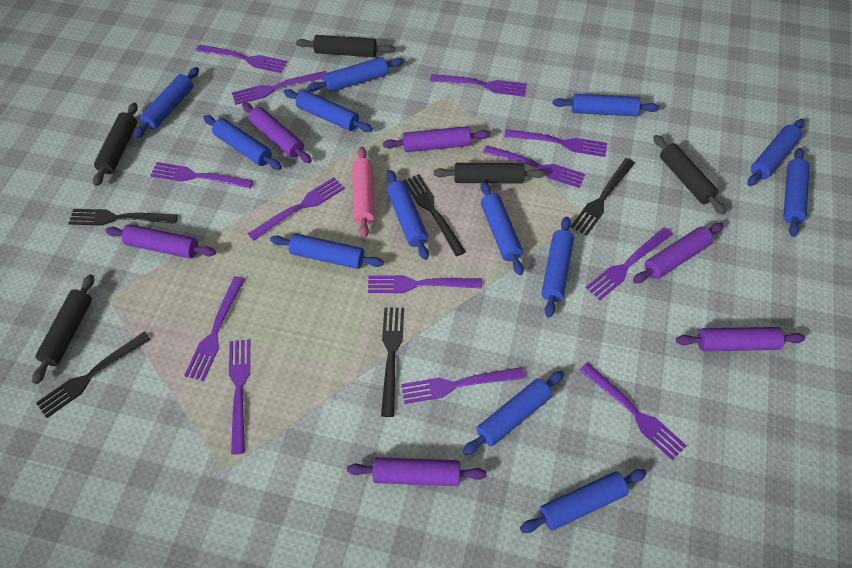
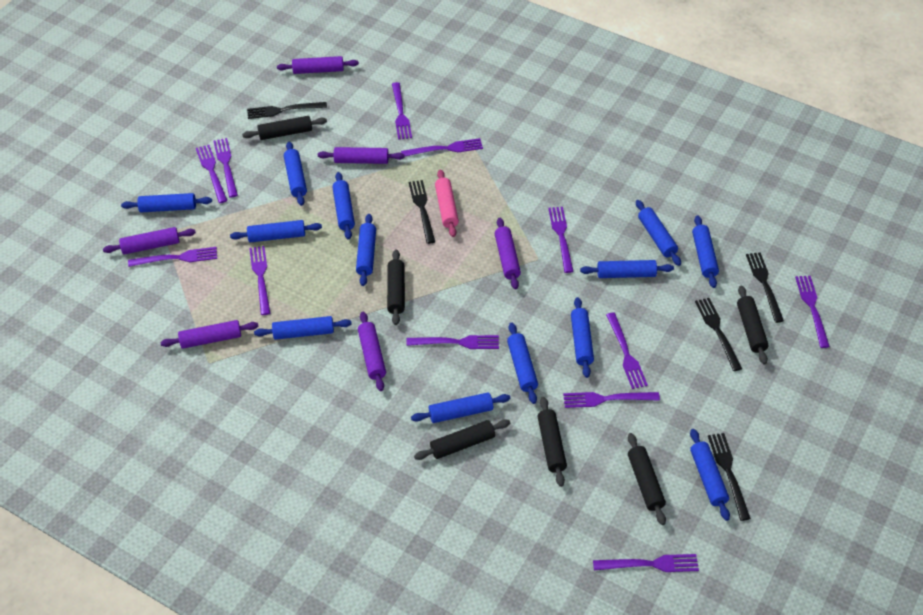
black rolling pin: [32,274,94,384] [93,103,138,186] [296,35,394,57] [434,163,545,184] [653,135,726,215] = 5 -> [242,116,327,140] [387,249,405,325] [414,419,510,460] [537,397,567,487] [628,433,666,525] [737,286,769,364] = 6
purple fork: [150,162,253,189] [184,276,245,381] [196,44,287,73] [229,339,250,455] [232,71,327,105] [248,177,345,241] [368,275,482,293] [401,367,525,404] [430,74,527,97] [483,145,585,188] [505,129,607,157] [580,362,687,461] [586,227,673,300] = 13 -> [128,247,217,267] [196,145,228,203] [213,138,238,197] [249,246,270,315] [392,82,412,140] [401,138,483,156] [406,335,499,349] [548,207,574,273] [563,392,660,408] [593,554,699,572] [606,312,648,389] [795,276,830,348] = 12

